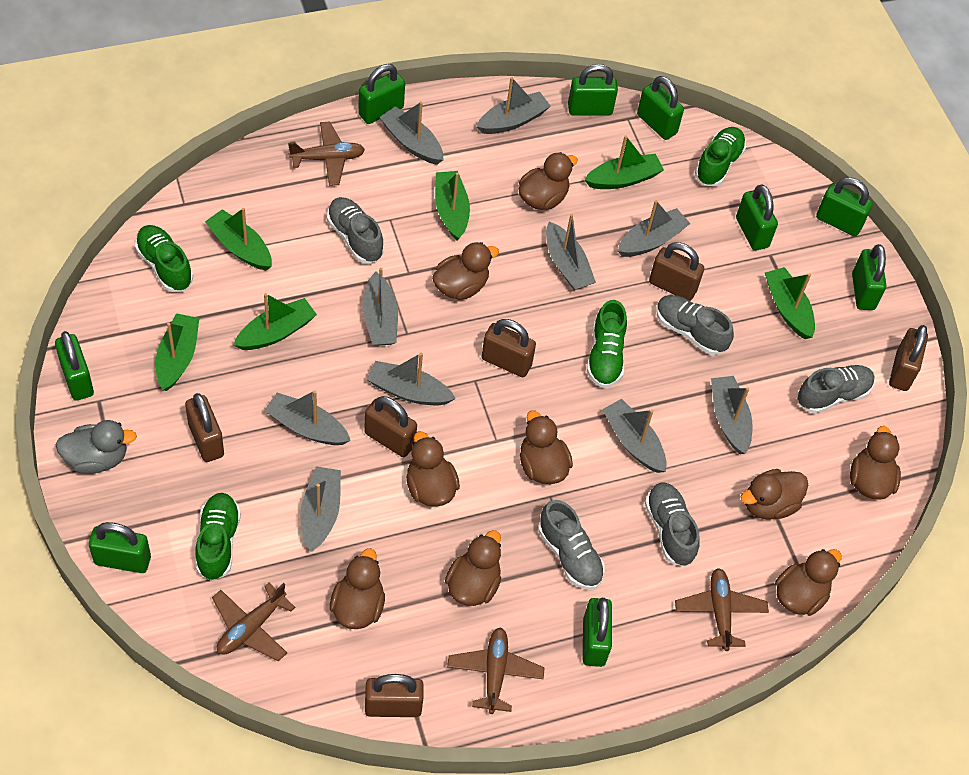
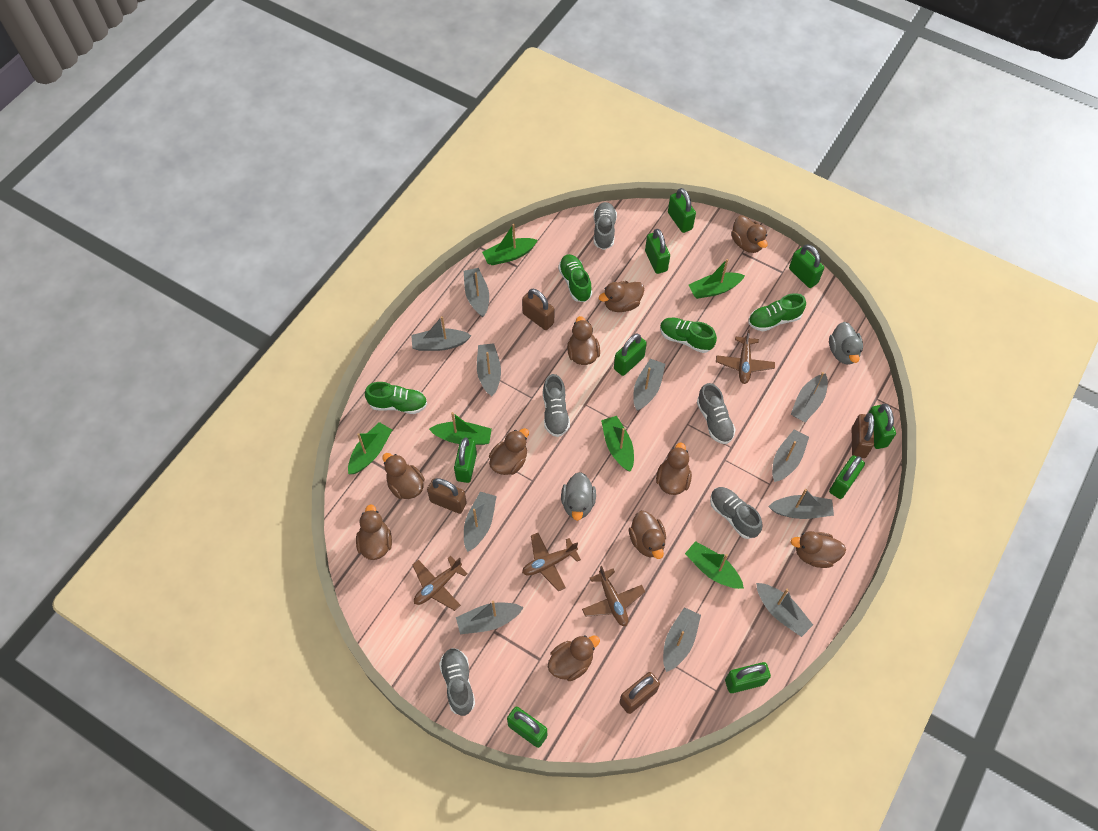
brown duck: [330,548,385,629] [406,431,460,507] [432,242,499,300] [445,530,501,606] [518,152,578,210] [520,411,573,484] [741,469,808,520] [775,549,842,616] [850,426,901,500] = 9 -> [356,504,392,560] [382,453,425,499] [489,428,529,475] [548,635,600,681] [567,316,600,365] [599,281,644,312] [629,511,666,559] [656,442,692,495] [731,215,768,253] [790,531,846,568] = 10
brown padlock: [185,393,224,462] [364,396,417,457] [365,674,424,717] [481,319,536,377] [649,242,704,301] [889,325,928,391] = 6 -> [427,478,467,514] [522,289,554,330] [619,672,660,714] [852,413,874,458] = 4
grey boat: [264,390,351,445] [300,466,341,552] [363,268,398,346] [367,353,456,405] [379,101,444,165] [476,77,551,134] [546,214,596,290] [602,399,667,473] [618,200,691,257] [711,376,753,454] = 10 -> [411,316,471,351] [456,601,524,634] [464,268,489,317] [464,492,497,552] [477,343,501,396] [633,359,665,411] [663,607,701,672] [756,583,813,637] [768,489,834,519] [772,429,809,482] [791,372,828,422] = 11
grey duck: [56,420,137,474] = 1 -> [561,472,596,521] [829,322,863,365] = 2

